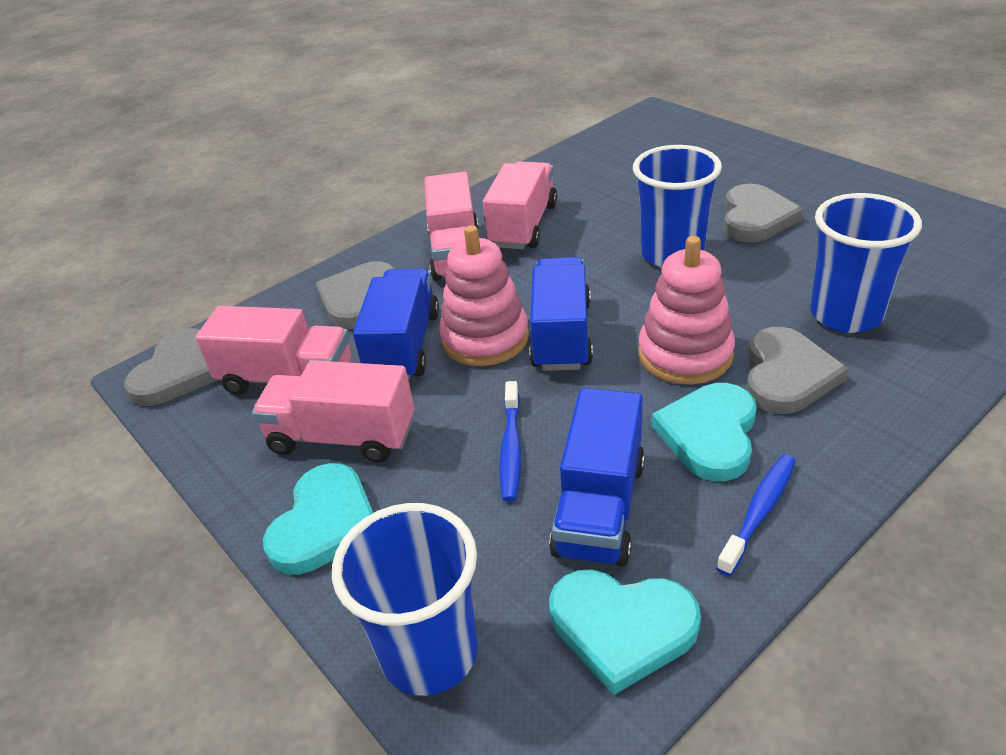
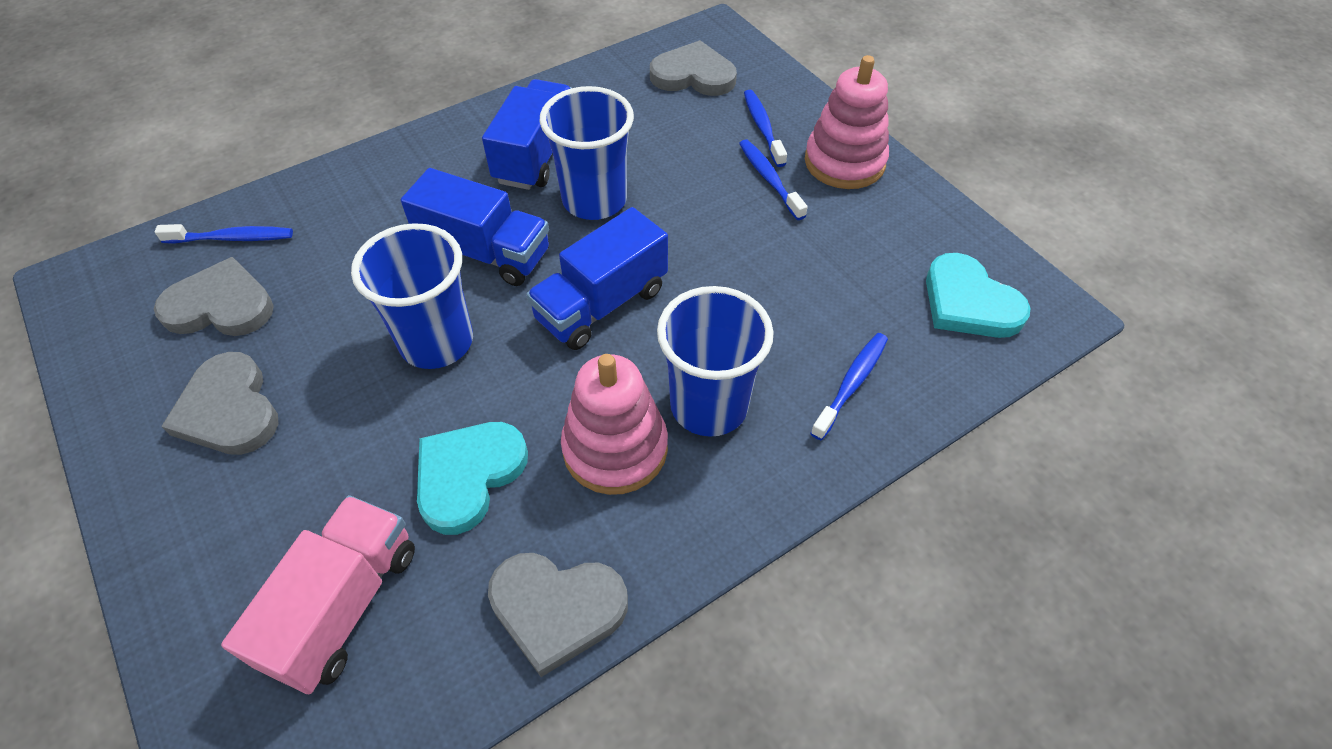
blue toothbrush: [499,381,521,502] [716,454,796,576] = 2 -> [155,224,293,244] [739,139,808,220] [744,90,787,167] [810,333,888,440] = 4
pink truck: [195,306,351,395] [252,360,414,463] [424,172,479,281] [483,161,557,249] = 4 -> [221,495,415,694] = 1
turquoise heart: [263,463,373,575] [549,569,701,695] [651,383,757,481] = 3 -> [417,422,528,535] [926,253,1031,338] = 2

